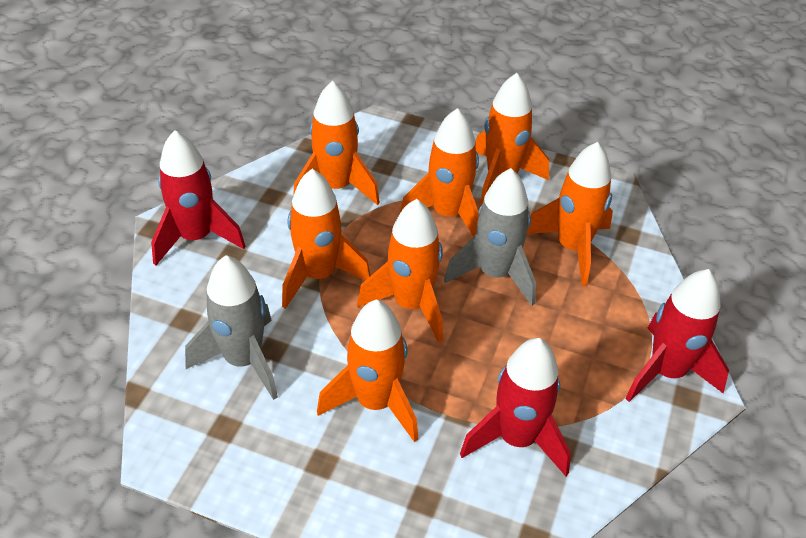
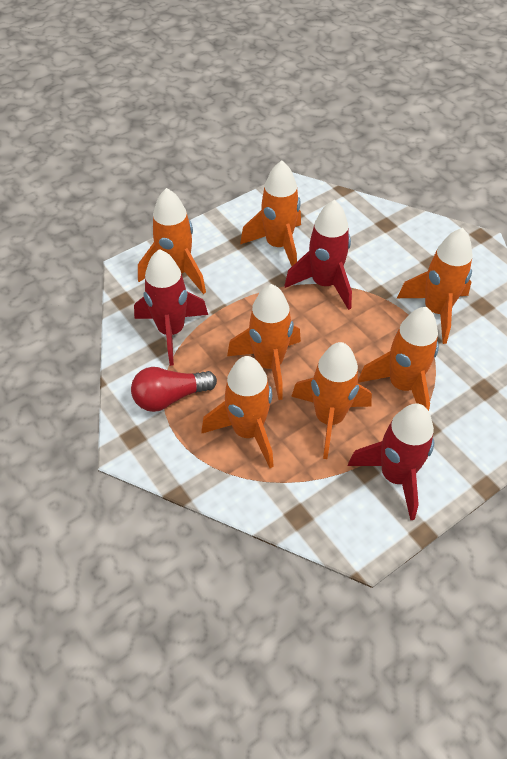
grey rocket: [185,255,278,400] [444,168,536,306] = 2 -> none = 0
red light bulb: none = 0 -> [131,367,217,412] = 1

